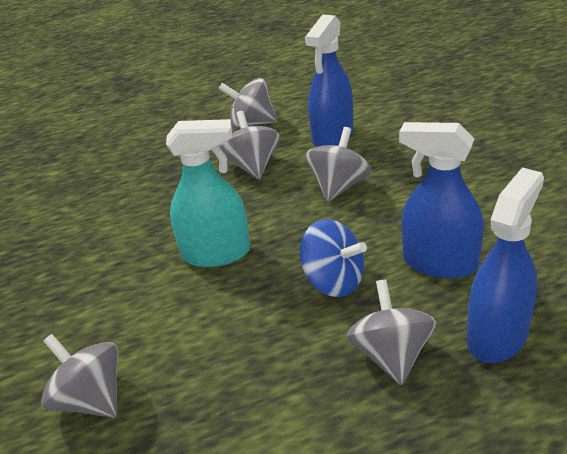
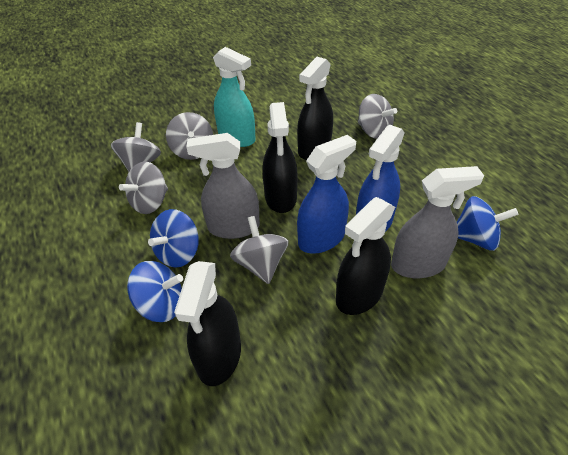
black spray bottle: none = 0 -> [174,261,241,386] [263,102,298,213] [297,57,333,160] [336,197,395,315] = 4
blue spinning top: [300,219,367,297] = 1 -> [127,261,183,322] [148,209,199,268] [457,196,519,251] = 3
blue spray bottle: [305,15,353,147] [399,122,483,279] [467,168,544,363] = 3 -> [297,135,356,254] [356,125,405,232] = 2
grey spray bottle: none = 0 -> [186,133,260,239] [391,166,484,278] = 2

